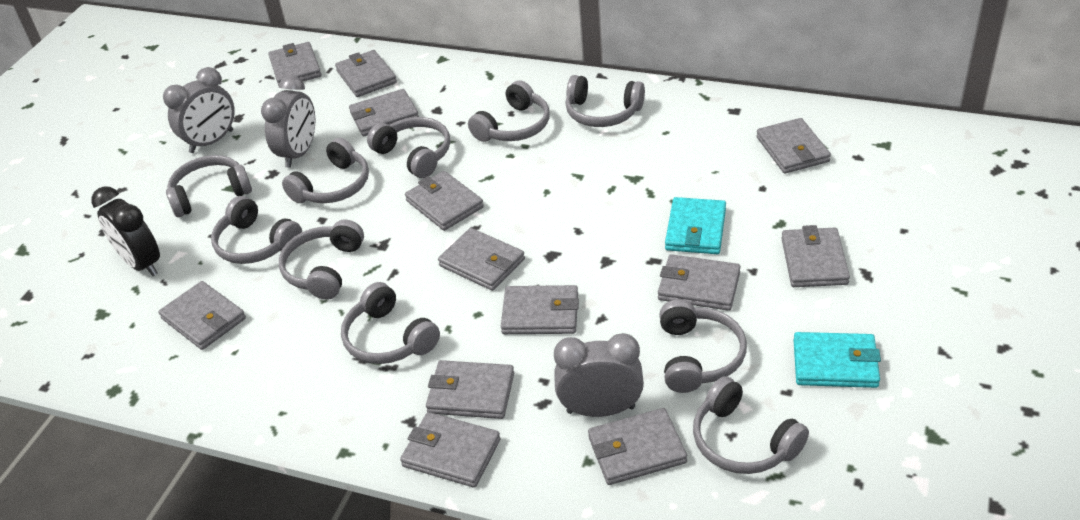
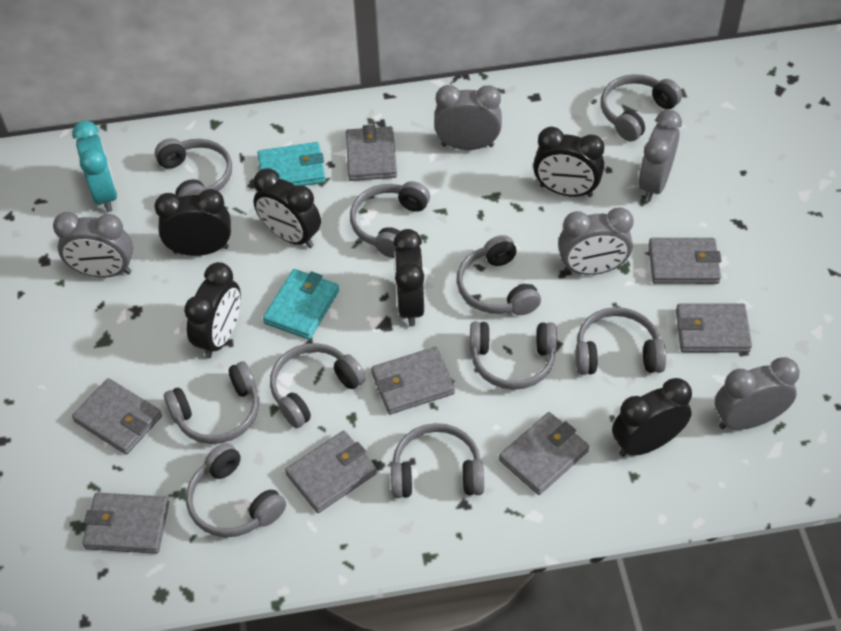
black clock: [91,186,160,276] = 1 -> [154,189,231,256] [184,262,241,358] [253,168,321,248] [393,229,424,327] [533,127,604,197] [612,378,692,457] = 6
grey clock: [163,67,235,153] [261,75,315,168] [554,333,644,417] = 3 -> [53,212,133,278] [434,85,502,150] [558,207,633,275] [638,110,682,202] [715,357,800,430] = 5
grey wallet: [158,281,246,350] [268,42,321,86] [335,50,397,97] [349,89,419,136] [400,412,501,488] [405,171,484,231] [426,360,514,419] [438,228,525,291] [501,285,579,334] [588,408,687,485] [658,254,741,311] [756,118,831,174] [781,225,850,287] = 13 -> [72,378,162,455] [82,493,169,554] [285,431,377,513] [346,125,397,181] [371,347,455,414] [499,412,589,495] [648,238,721,284] [676,303,752,352] = 8
turquoise clock: none = 0 -> [72,121,117,212] = 1

